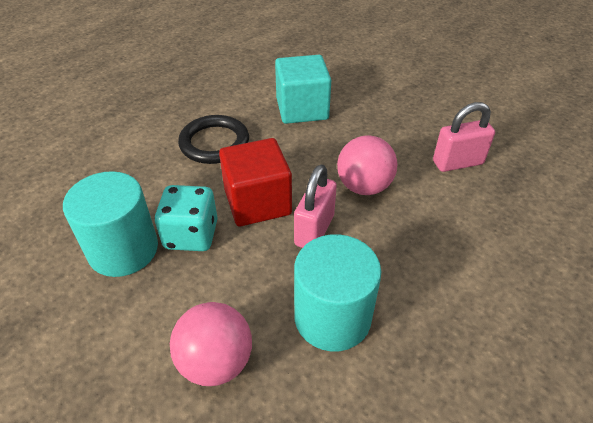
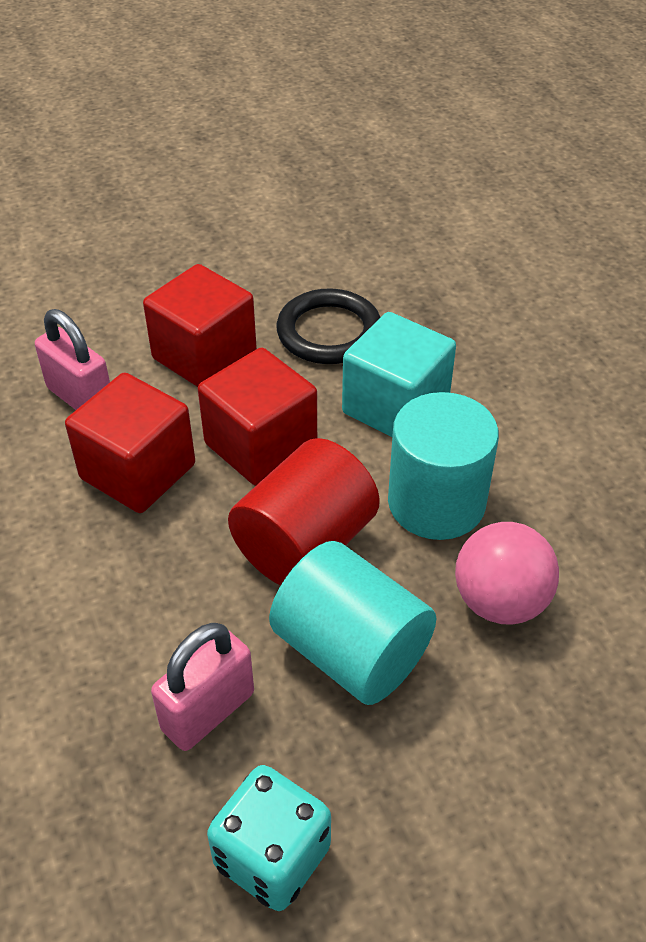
pink ball: [170,302,252,386] [337,135,398,195] = 2 -> [455,522,559,625] = 1
red cube: [219,138,292,226] = 1 -> [65,373,195,513] [143,264,257,387] [198,347,317,486] = 3
red cylinder: none = 0 -> [228,438,380,585] = 1

